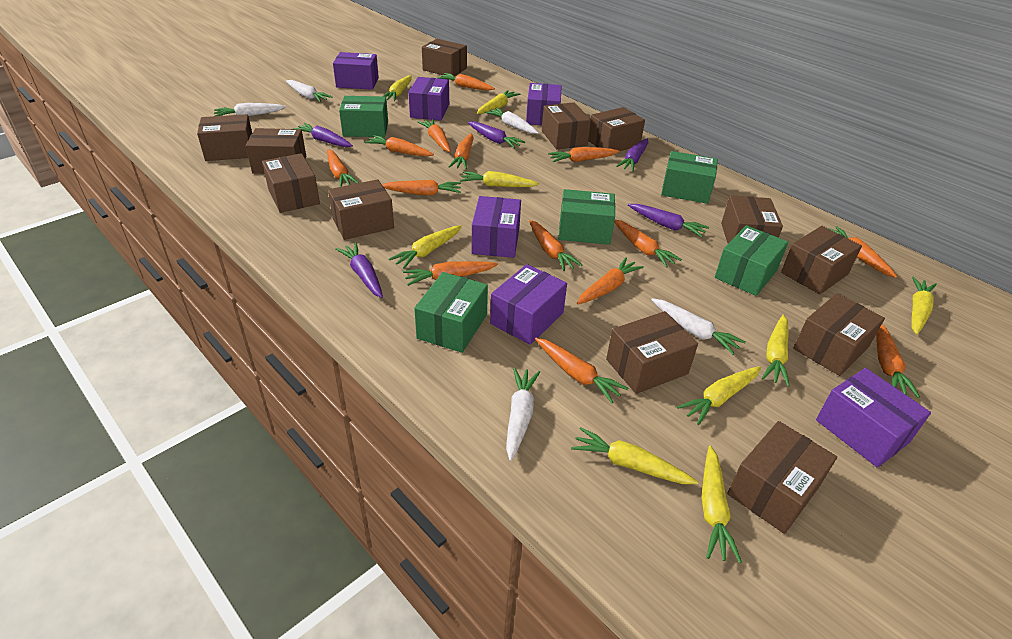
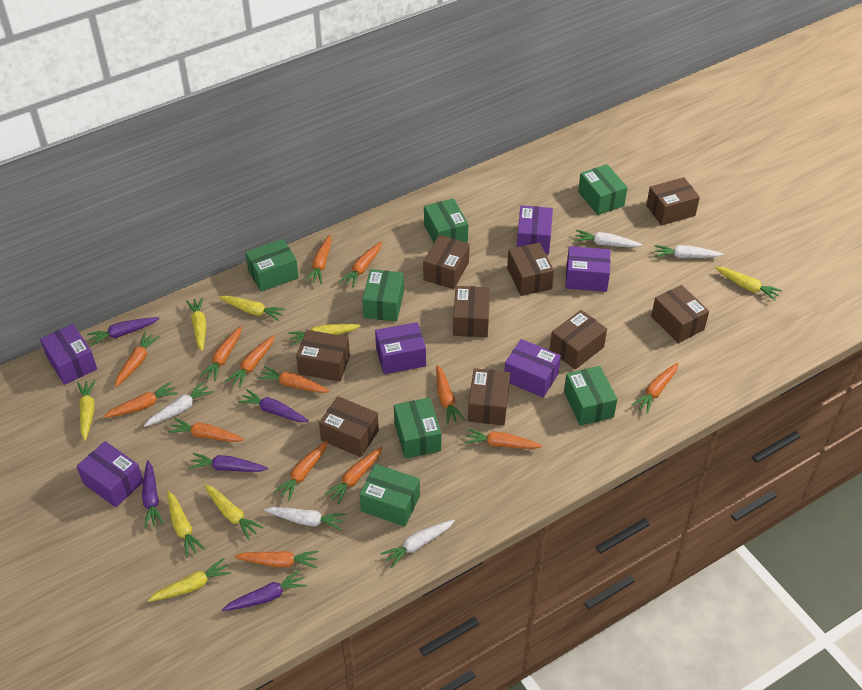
brown box: [197,114,252,161] [246,128,306,174] [262,153,320,213] [328,179,394,240] [422,39,467,76] [542,102,591,149] [588,107,645,151] [606,311,698,394] [721,195,783,243] [727,421,837,534] [781,226,862,294] [793,293,885,376] = 12 -> [296,330,350,382] [319,396,379,457] [423,235,470,289] [453,286,490,337] [468,368,510,425] [507,243,554,296] [550,310,607,369] [646,177,700,226] [651,285,709,343] = 9
green box: [339,96,388,137] [414,272,488,353] [559,189,615,245] [661,151,718,204] [715,225,788,296] = 5 -> [245,239,299,292] [360,464,420,527] [362,269,404,322] [394,398,441,459] [424,198,468,243] [564,366,617,426] [578,164,628,215] = 7
yellow carrot: [383,75,412,101] [389,225,462,269] [460,171,539,187] [477,90,520,114] [571,427,698,484] [677,366,761,425] [702,446,742,563] [762,315,790,387] [911,277,937,335] = 9 -> [77,380,96,441] [147,558,232,602] [167,491,205,557] [186,297,206,352] [204,484,263,540] [219,295,286,321] [288,324,361,345] [715,267,782,301] = 8

